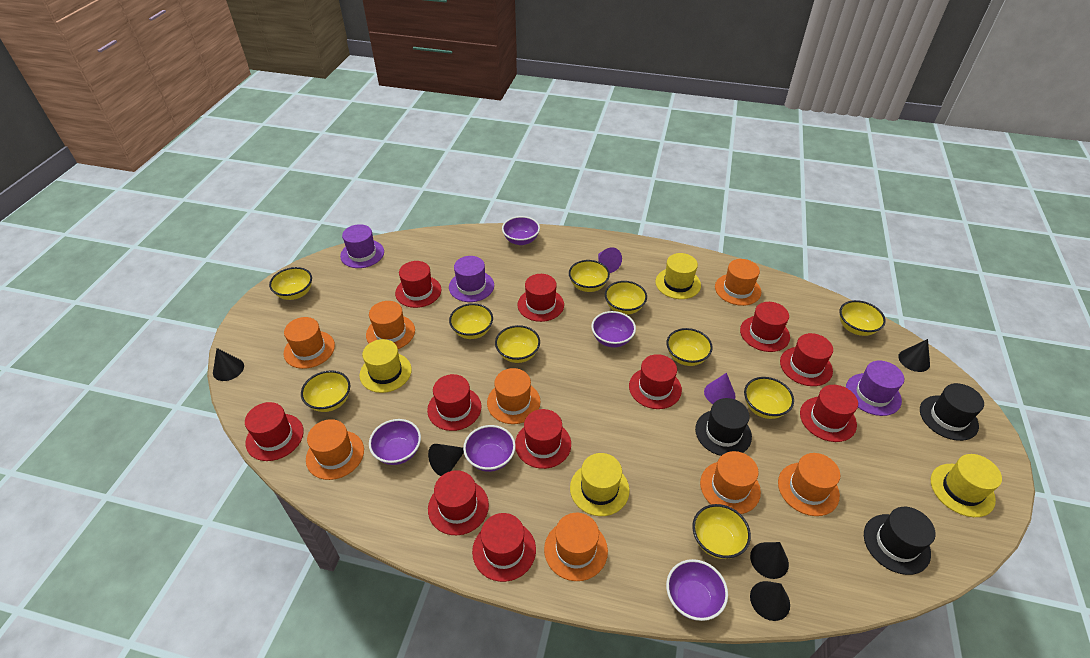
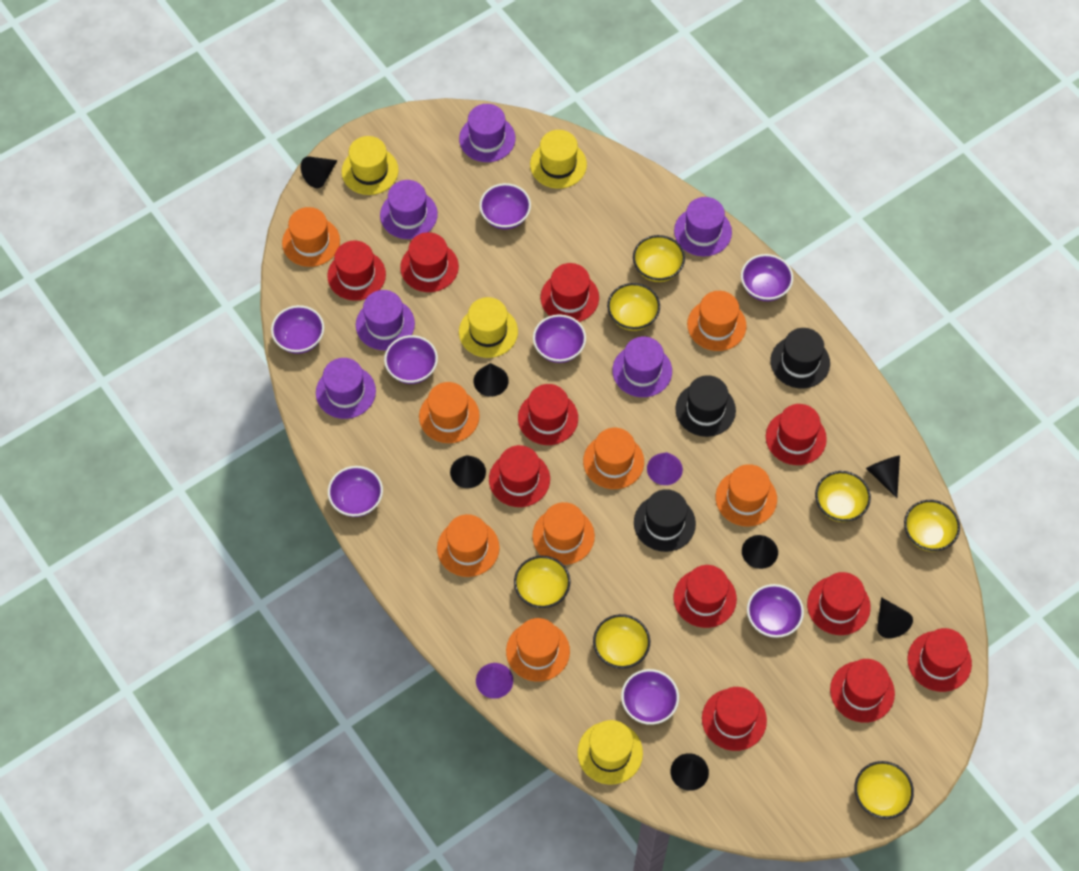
black cone: [213,348,244,381] [428,444,464,476] [750,542,789,579] [750,581,790,621] [898,339,930,372] = 5 -> [301,157,338,188] [450,455,486,488] [474,363,509,397] [670,753,709,791] [742,535,778,569] [866,455,900,498] [877,597,913,638] = 7
purple bowl: [369,419,421,465] [463,425,516,472] [502,216,540,245] [591,311,636,347] [666,559,728,621] = 5 -> [271,305,324,354] [328,466,383,517] [384,335,438,384] [479,183,531,229] [533,314,586,363] [621,669,679,725] [741,254,793,301] [747,584,804,638] = 8
purple hat: [340,224,384,268] [449,256,494,302] [846,361,904,416] = 3 -> [316,358,376,419] [356,290,415,350] [380,180,438,239] [459,104,515,162] [613,336,672,397] [674,197,732,256] = 6
yellow bowl: [269,267,312,300] [301,370,350,412] [449,303,493,339] [495,325,540,363] [569,260,610,292] [605,281,647,315] [666,328,713,366] [692,504,751,559] [744,377,794,419] [840,300,886,336] = 10 -> [514,556,571,609] [593,614,650,669] [607,283,660,331] [633,235,685,282] [815,471,871,522] [855,761,914,819] [904,500,960,552] = 7

